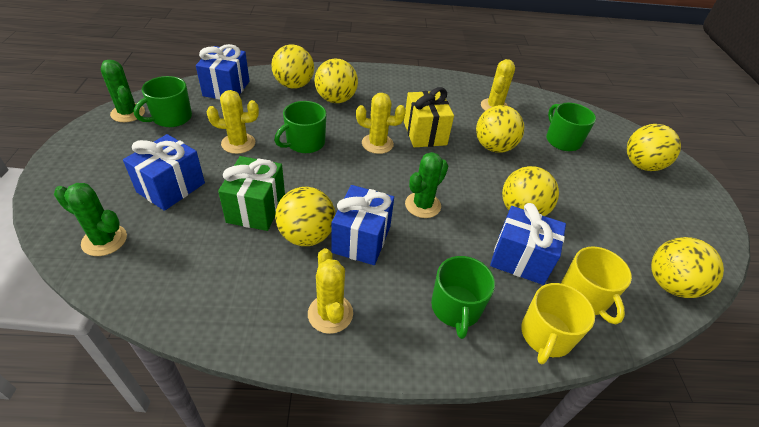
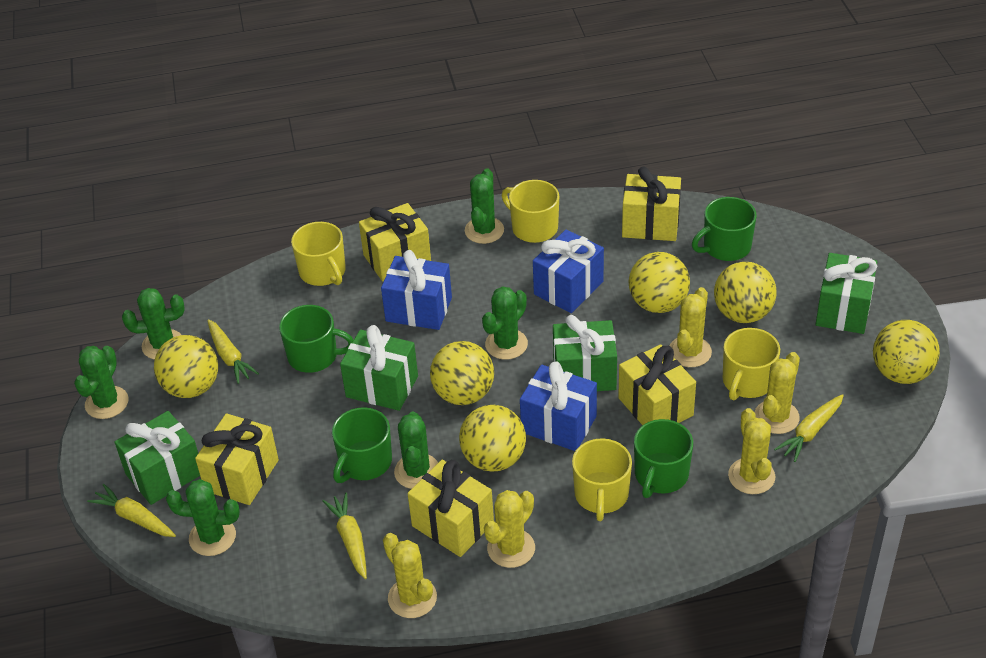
blue gift: [123,134,205,211] [196,44,250,100] [332,185,394,265] [490,203,566,285] = 4 -> [381,250,452,330] [520,361,597,451] [533,229,604,313] = 3
green cactus: [54,183,127,256] [101,60,145,122] [405,152,448,218] = 3 -> [74,346,129,419] [122,288,184,360] [166,479,240,556] [394,412,438,489] [465,168,504,244] [482,286,528,360] = 6
green gift: [218,156,285,231] = 1 -> [115,411,200,505] [340,325,418,411] [553,315,617,391] [816,253,877,334] = 4
yellow ball: [271,45,314,89] [275,187,335,246] [314,59,358,103] [476,105,524,153] [502,166,559,216] [627,124,681,171] [651,237,724,298] = 7 -> [154,335,218,398] [430,341,494,405] [459,405,526,472] [629,252,690,313] [714,262,777,323] [873,320,940,384] = 6
yellow cactus: [207,90,259,154] [308,248,353,334] [356,93,406,154] [481,59,515,111] = 4 -> [383,533,437,618] [484,490,535,568] [669,287,712,367] [728,408,775,494] [754,352,800,434] = 5
yellow carrot: none = 0 -> [87,484,176,537] [207,319,259,384] [322,492,367,579] [774,394,844,462] = 4
yellow gift: [404,87,454,147] = 1 -> [195,413,279,505] [359,203,431,282] [408,460,494,557] [618,344,696,425] [622,167,681,241] = 5
yellow mug: [521,283,595,365] [561,246,632,324] = 2 -> [291,222,346,286] [502,180,559,243] [572,438,632,521] [723,328,780,400] = 4

